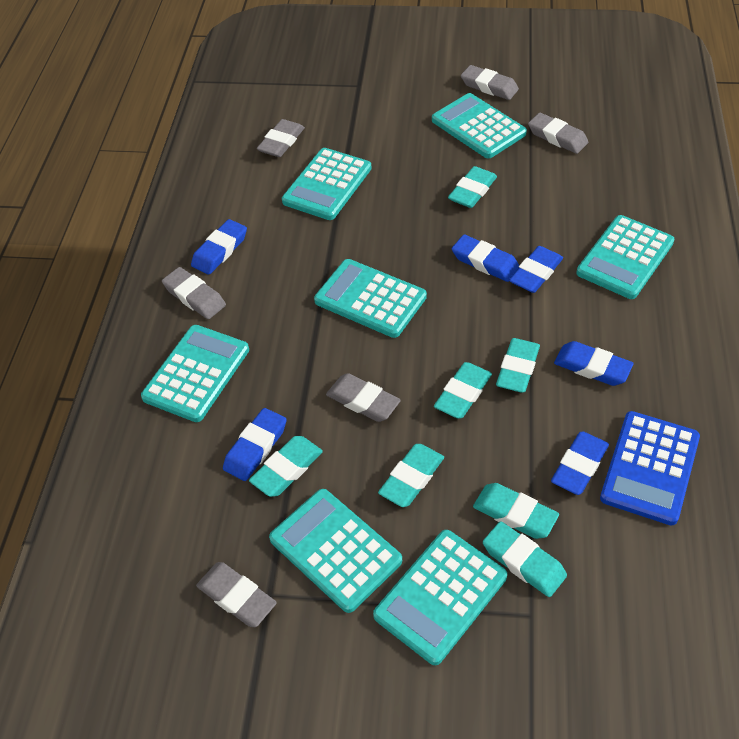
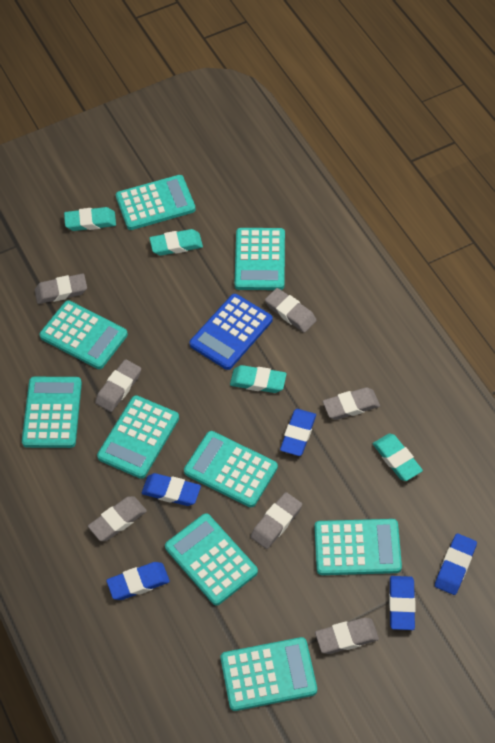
blue eraser: [191,219,247,275] [223,408,286,481] [452,235,519,282] [509,246,563,293] [551,432,609,495] [554,341,634,386] = 6 -> [106,562,170,600] [142,473,201,506] [280,409,316,456] [389,576,416,630] [435,533,477,595] = 5
grey eraser: [162,267,226,319] [196,562,277,627] [257,119,305,157] [326,373,401,422] [461,65,519,100] [528,113,588,154] = 6 -> [35,273,87,304] [88,496,147,541] [95,359,141,412] [251,492,302,549] [265,288,317,333] [315,618,379,654] [323,387,380,420] = 7
turquoise calculator: [141,325,249,422] [269,489,402,613] [282,148,372,220] [314,259,427,338] [373,530,507,665] [432,93,527,159] [576,215,674,299] = 7 -> [22,377,82,448] [39,300,128,369] [97,395,179,479] [116,175,196,230] [165,513,258,605] [184,431,278,507] [221,637,317,711] [234,228,285,290] [314,519,402,575] = 9
turquoise eraser: [249,436,323,497] [378,444,444,507] [434,362,492,418] [448,166,497,208] [473,483,559,539] [483,521,567,597] [496,338,540,393] = 7 -> [64,207,116,231] [149,229,203,256] [230,365,287,393] [373,434,423,481] = 4

